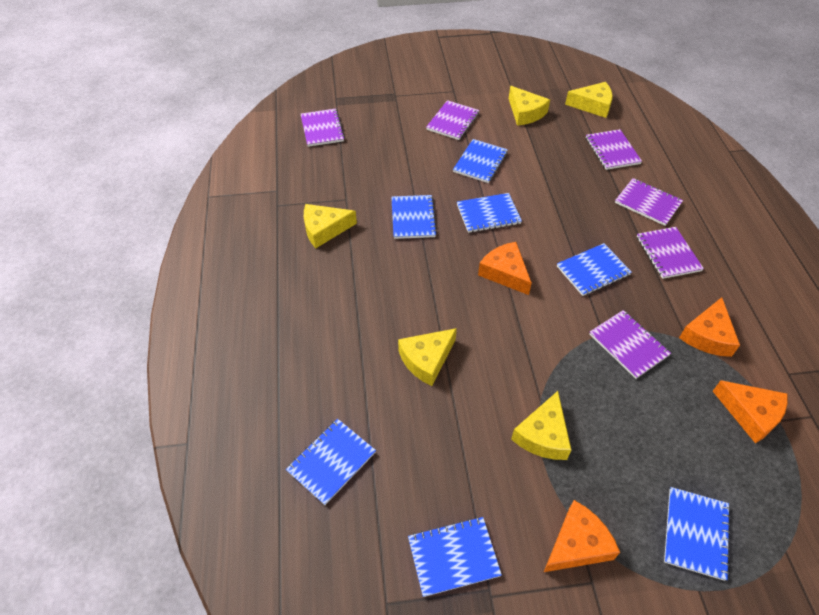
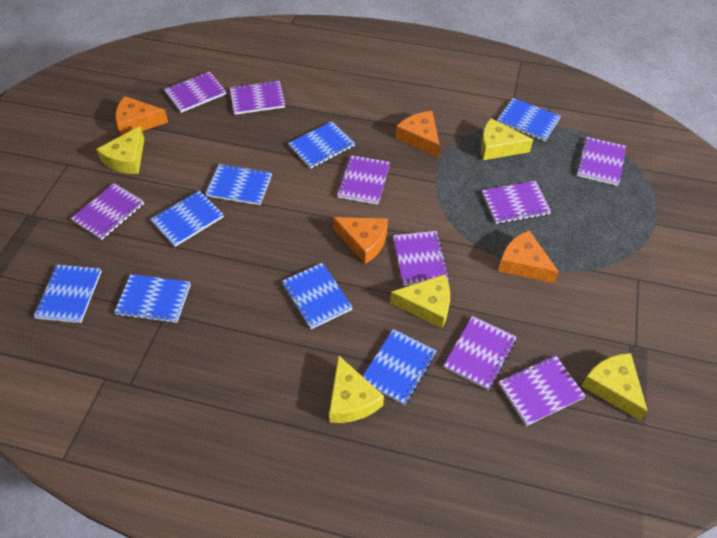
blue notebook: [286,419,376,505] [391,195,437,239] [408,517,502,597] [453,139,508,183] [457,193,522,233] [557,243,632,296] [664,487,731,581] = 7 -> [33,265,102,323] [114,274,191,323] [150,190,224,247] [205,164,272,205] [282,263,353,329] [288,121,355,169] [362,329,437,405] [497,98,561,141] = 8
purple notebook: [301,109,345,147] [426,100,479,140] [586,129,642,170] [589,310,671,379] [615,178,683,226] [637,227,704,279] = 6 -> [71,183,144,240] [164,71,226,113] [230,80,285,115] [337,155,390,205] [393,231,449,286] [443,316,517,390] [482,181,551,224] [499,355,586,426] [576,137,626,186] = 9

